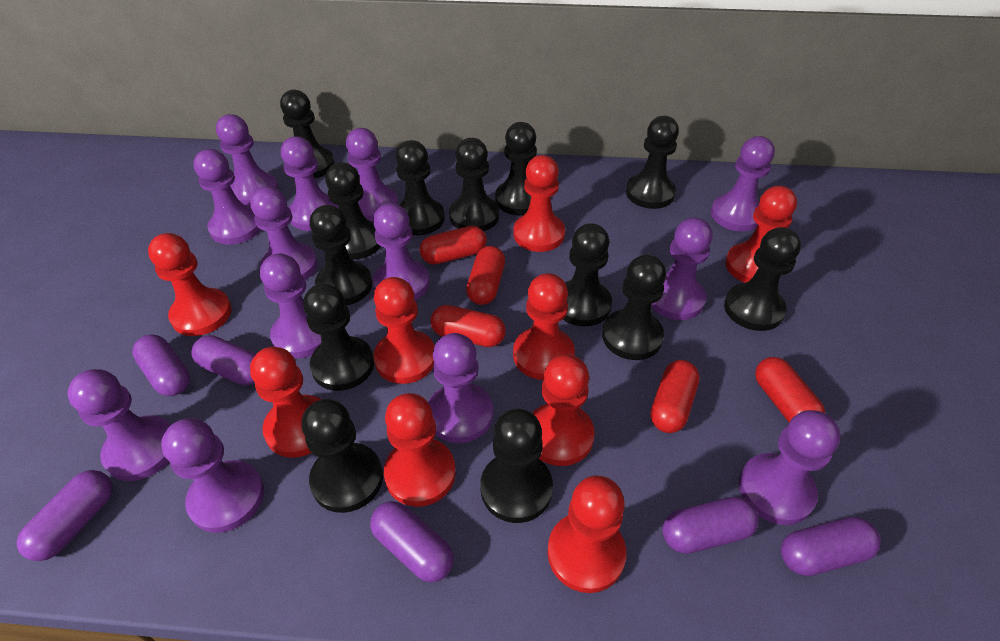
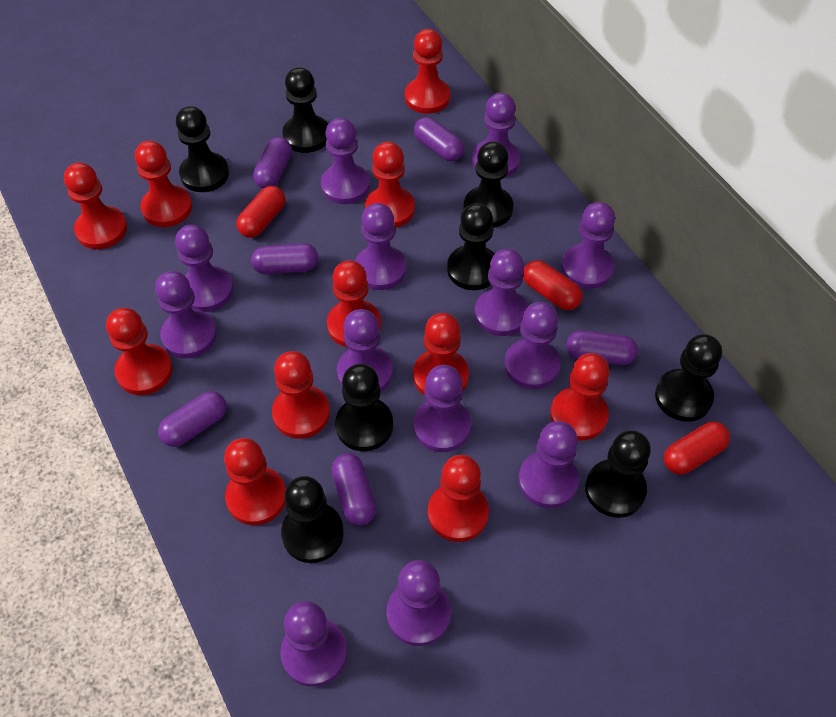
black pawn: [280,90,335,178] [301,399,383,513] [303,284,374,391] [309,205,372,305] [325,162,381,260] [396,140,445,235] [449,138,499,231] [480,409,553,523] [495,122,537,215] [563,223,612,326] [602,255,666,360] [626,116,679,209] [724,227,801,331] = 13 -> [176,106,229,192] [281,476,344,563] [282,67,328,153] [335,364,393,451] [447,203,494,290] [464,141,514,228] [585,430,651,518] [655,334,722,422] = 8
red capsule: [420,226,487,265] [430,305,506,347] [466,246,505,305] [650,360,700,433] [755,357,825,422] = 5 -> [236,186,285,238] [523,260,583,310] [664,422,730,475] = 3
red pawn: [148,233,232,336] [250,347,321,458] [373,277,435,384] [384,393,456,507] [513,155,565,252] [513,273,575,380] [533,354,595,466] [547,475,626,593] [725,186,797,283] = 9 -> [64,162,127,249] [106,308,173,395] [135,141,192,227] [224,438,286,525] [272,351,330,439] [327,260,381,347] [365,142,415,228] [405,29,450,114] [413,313,469,396] [428,455,489,542] [550,353,610,441] = 11

